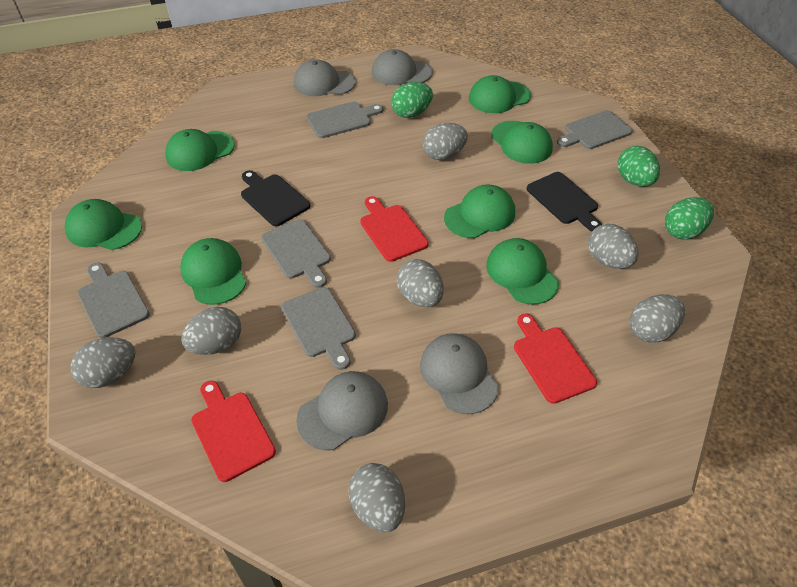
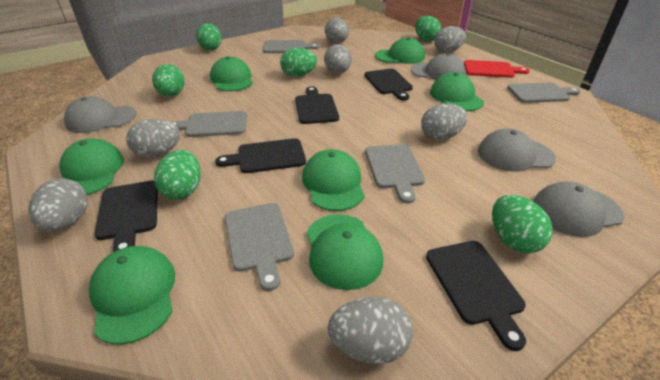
black cutting board: [241,170,310,226] [527,172,602,231] = 2 -> [94,181,158,252] [215,138,306,173] [295,87,339,124] [364,69,413,101] [426,241,526,351] = 5
green egg: [391,82,433,118] [618,146,660,187] [665,197,714,239] = 3 -> [152,64,185,96] [154,150,201,200] [196,23,222,50] [280,48,317,77] [415,16,441,42] [492,195,553,253] = 6
red cutting board: [191,381,276,482] [360,196,429,262] [514,313,597,404] = 3 -> [464,60,530,78] = 1

